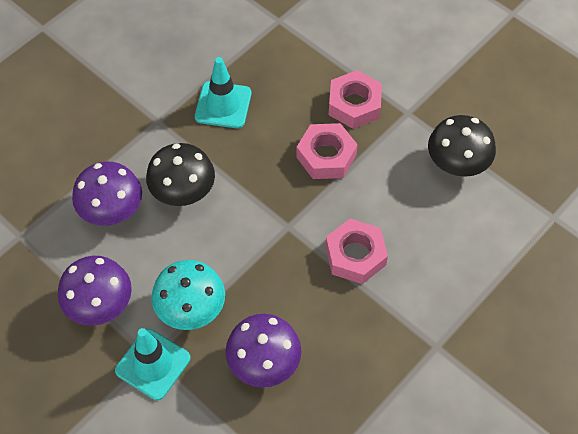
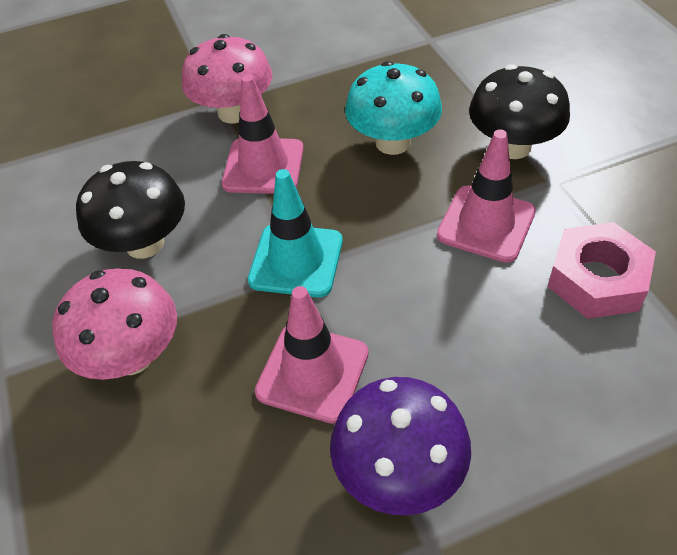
pink mushroom: none = 0 -> [52,268,177,380] [182,34,272,123] = 2
pink nut: [296,123,358,179] [325,219,388,284] [329,70,382,129] = 3 -> [547,222,656,319] = 1
pink traffic cone: none = 0 -> [222,74,304,194] [255,286,369,424] [437,130,536,263] = 3
purple mushroom: [58,256,132,326] [72,162,142,226] [225,314,302,387] = 3 -> [330,377,471,515] = 1
turquoise traffic cone: [115,328,191,400] [195,57,251,128] = 2 -> [248,169,343,297] = 1

